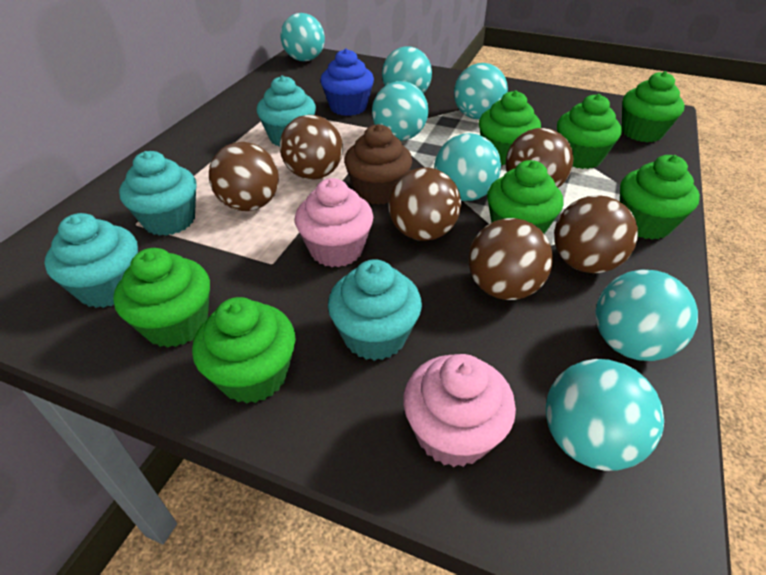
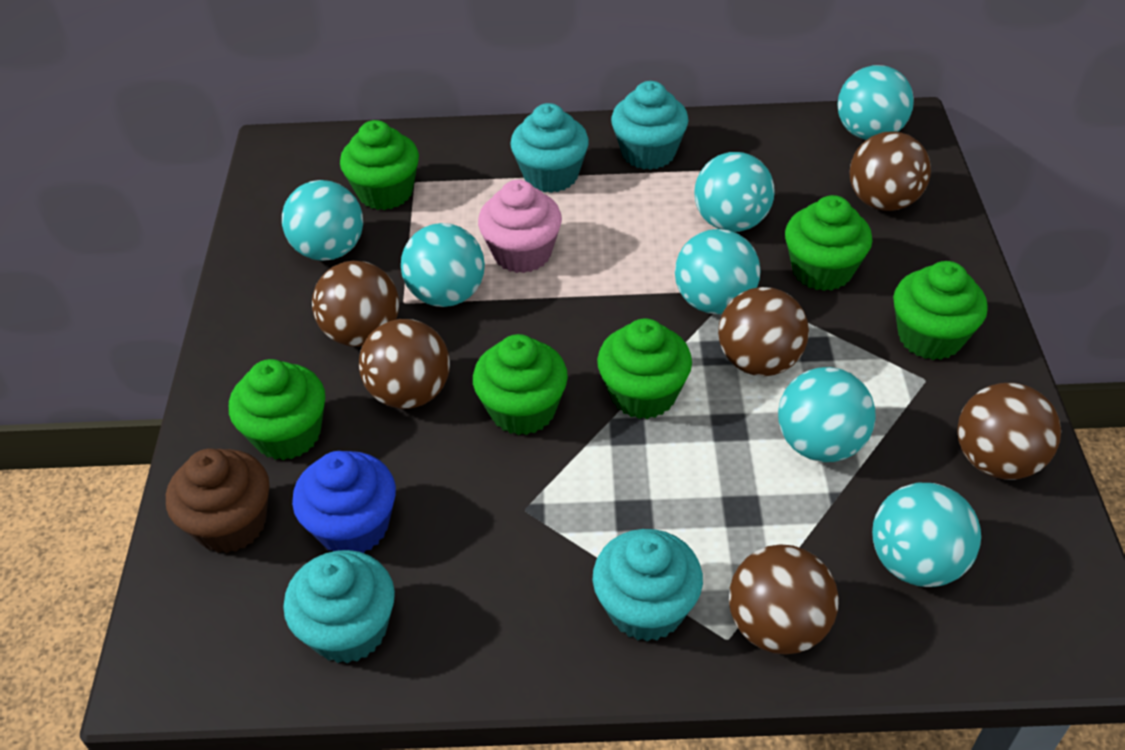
green cupcake: [113,248,210,348] [192,297,296,404] [479,90,541,165] [487,160,563,234] [557,94,622,169] [620,155,700,240] [622,71,685,142] = 7 -> [229,359,325,460] [340,120,419,210] [473,334,568,435] [597,318,692,419] [785,195,872,291] [893,261,988,360] = 6
pink cupcake: [295,178,373,267] [403,354,516,467] = 2 -> [478,180,562,273] = 1

